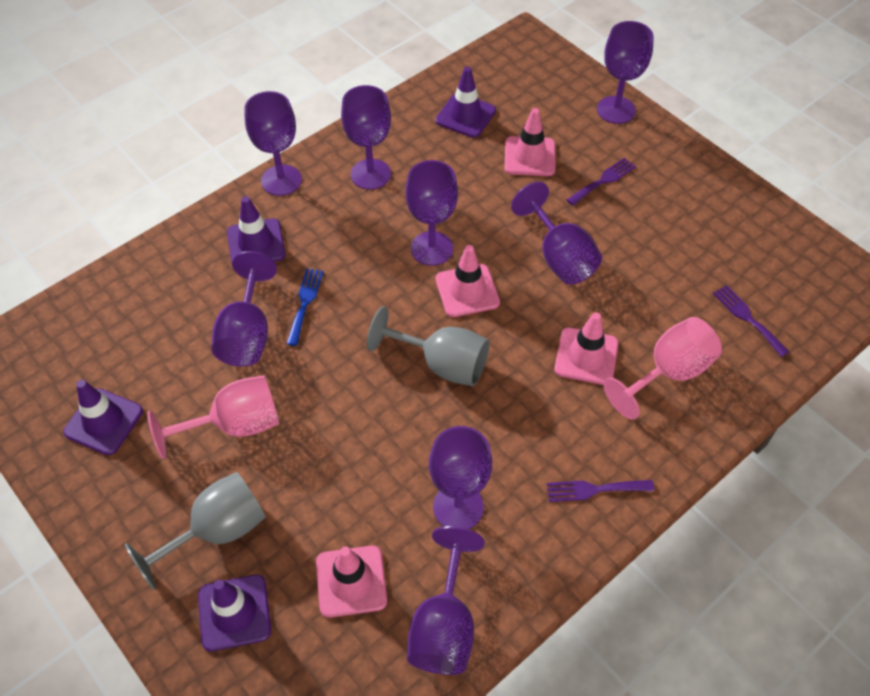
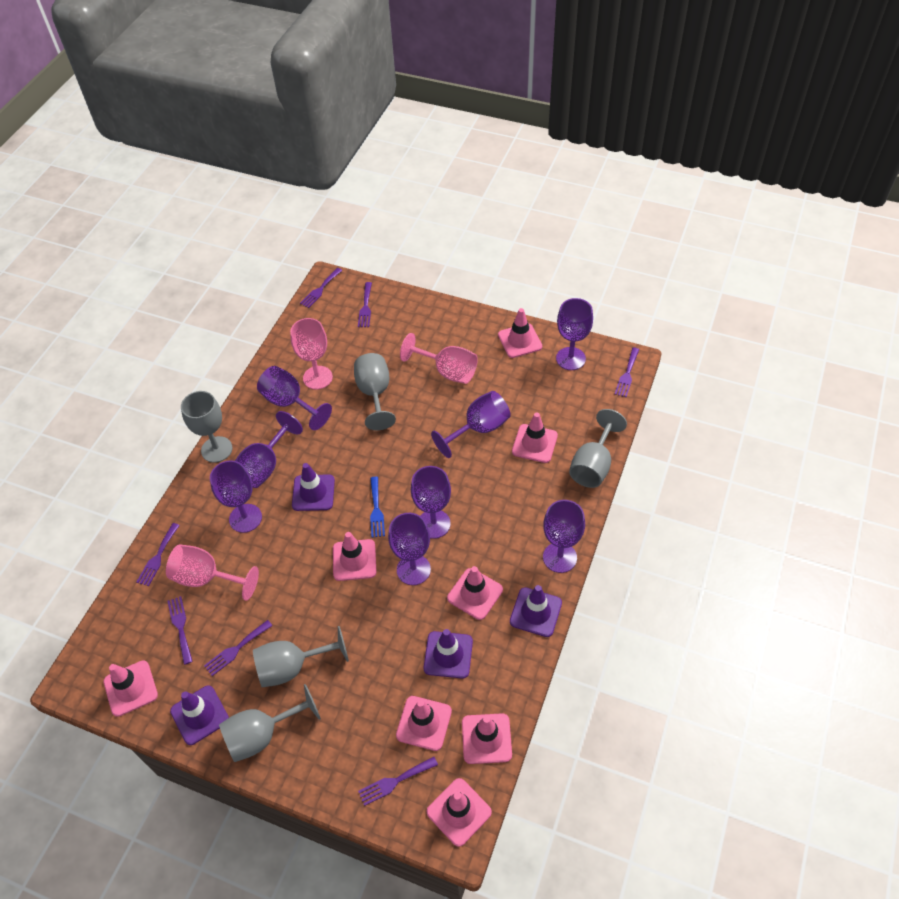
grey goblet: [125,472,266,590] [367,306,489,386] = 2 -> [181,391,232,463] [219,684,321,762] [253,626,349,687] [354,353,396,430] [569,409,627,488] = 5
pink goblet: [148,375,279,459] [604,317,722,419] = 2 -> [166,544,259,601] [290,318,333,389] [400,333,478,384] = 3
pink traffic cone: [316,546,387,618] [436,245,500,317] [505,108,555,176] [554,312,619,385] = 4 -> [104,661,158,717] [333,532,376,581] [396,696,452,751] [426,778,492,847] [447,566,503,620] [462,713,512,764] [498,308,542,358] [512,413,558,463] = 8
purple fork: [547,480,654,502] [566,157,636,205] [713,285,789,357] = 3 -> [137,523,180,586] [167,596,193,665] [204,620,272,676] [300,268,342,308] [358,282,372,327] [358,757,438,806] [615,347,639,397] = 7

